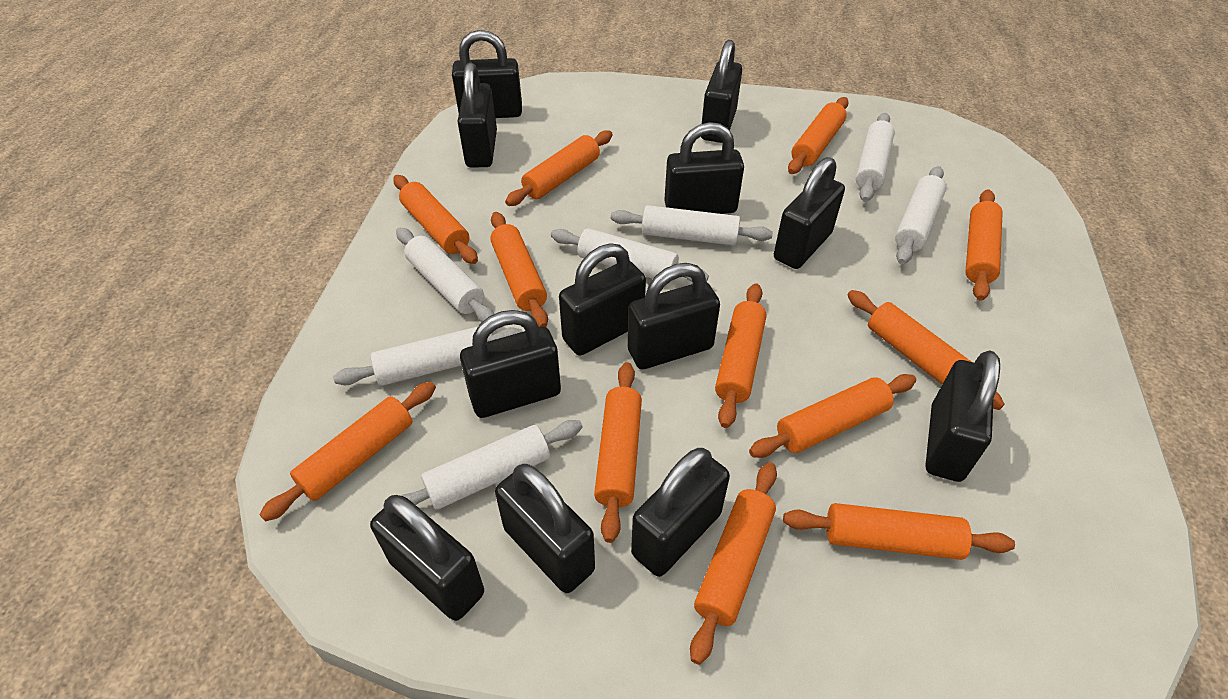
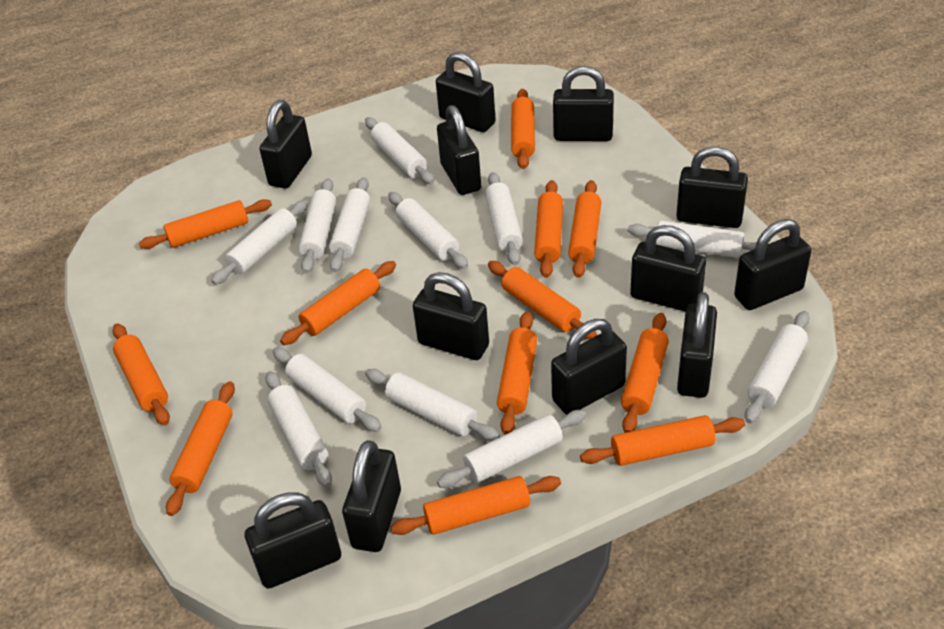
white rolling pin: [333,327,522,386] [383,420,583,510] [396,228,494,322] [551,228,709,283] [611,205,773,246] [856,113,895,202] [895,166,946,264] = 7 -> [211,200,308,285] [265,371,332,487] [273,347,382,432] [299,178,336,273] [329,177,370,272] [365,117,434,184] [365,369,500,441] [388,192,468,269] [437,410,586,488] [485,172,523,265] [628,220,769,258] [745,311,810,424] = 12

